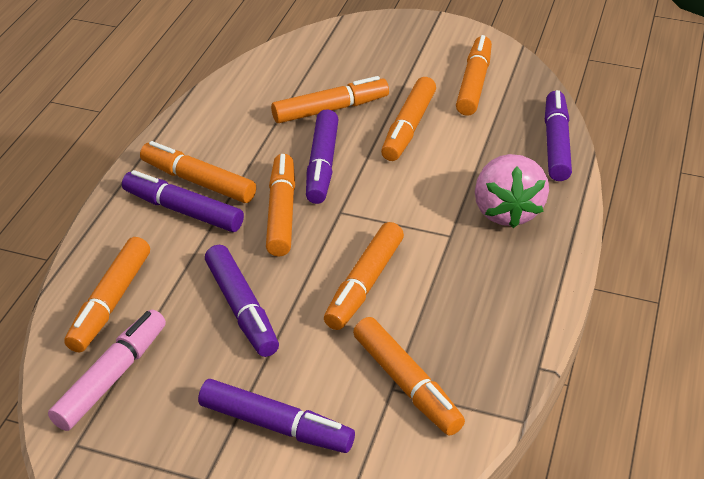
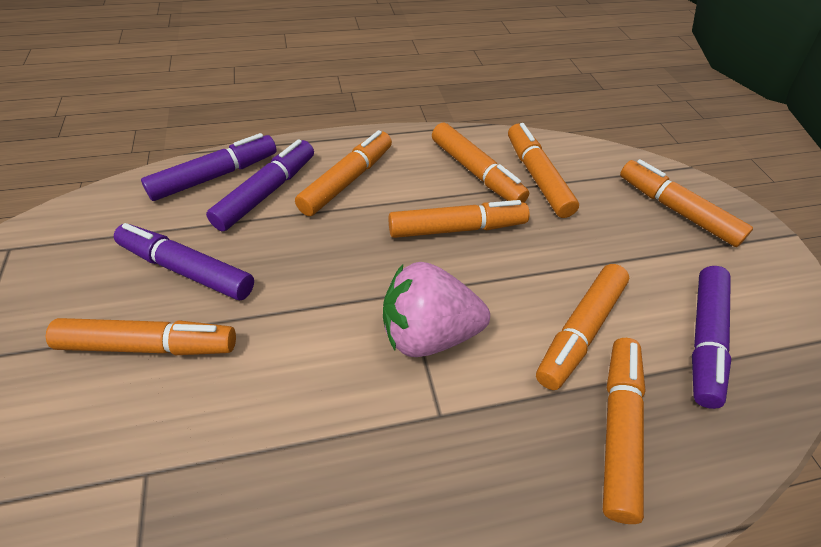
pink marker: [48,310,166,431] = 1 -> none = 0
purple marker: [122,170,244,232] [198,379,355,453] [205,245,279,357] [306,109,339,204] [545,90,572,181] = 5 -> [114,223,254,300] [141,133,277,201] [206,139,314,231] [692,266,731,409] = 4

